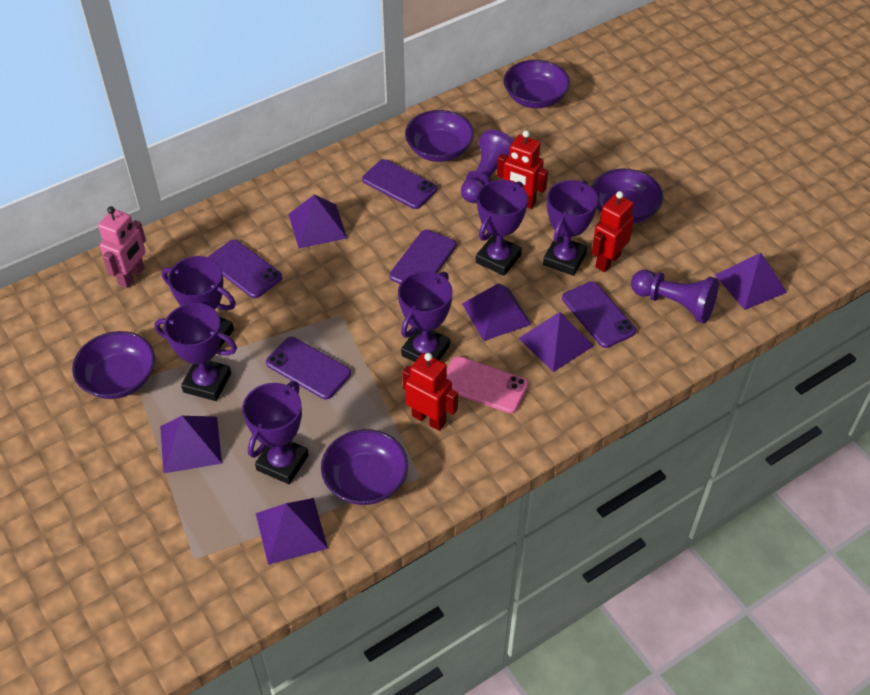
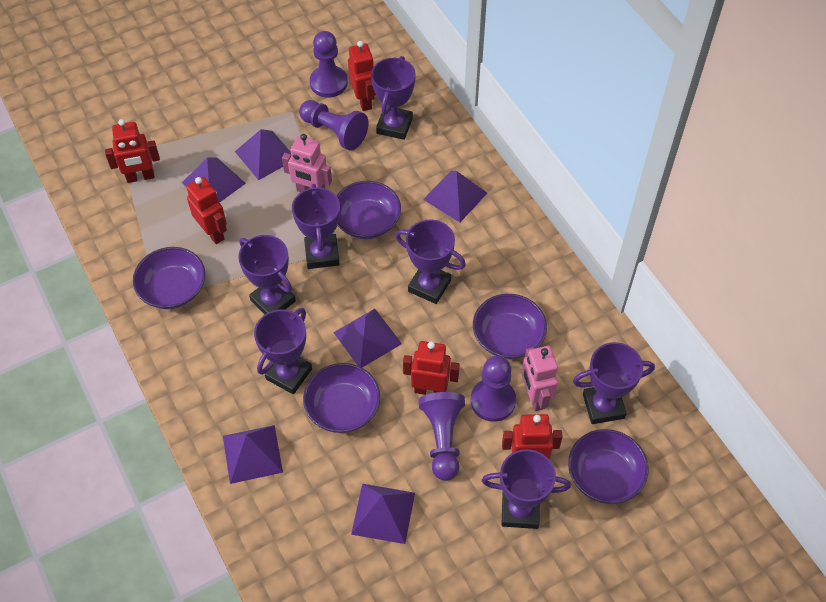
pink phone: [446,356,528,413] = 1 -> none = 0
pink robot: [98,206,146,288] = 1 -> [282,134,332,192] [521,346,558,411] = 2
purple pawn: [461,130,514,203] [631,270,719,324] = 2 -> [299,100,368,151] [310,31,348,98] [419,392,465,481] [471,356,516,422] = 4
purple phone: [208,240,282,298] [266,337,351,399] [362,159,437,209] [389,230,456,284] [562,281,636,348] = 5 -> none = 0
purple trophy: [154,303,237,401] [162,256,236,349] [242,381,309,484] [398,271,453,362] [476,180,528,276] [543,180,598,276] = 6 -> [238,235,296,314] [254,308,312,394] [292,184,340,269] [371,56,416,140] [395,220,466,304] [482,449,571,529] [573,342,655,424] = 7
red robot: [402,353,458,431] [497,130,548,209] [592,191,634,272] = 3 -> [105,119,160,183] [186,177,227,244] [348,41,376,111] [403,341,460,395] [502,414,563,460] = 5

